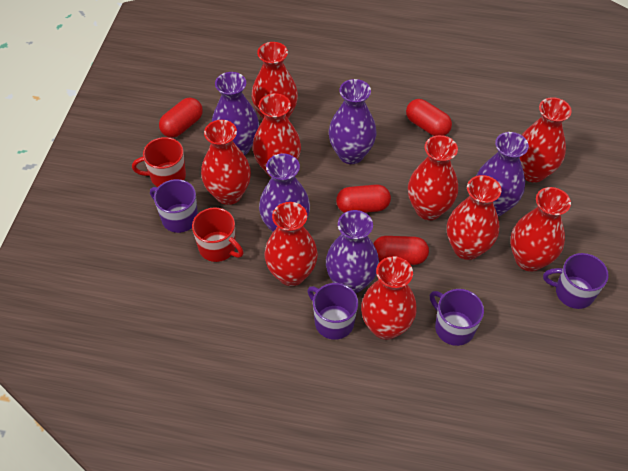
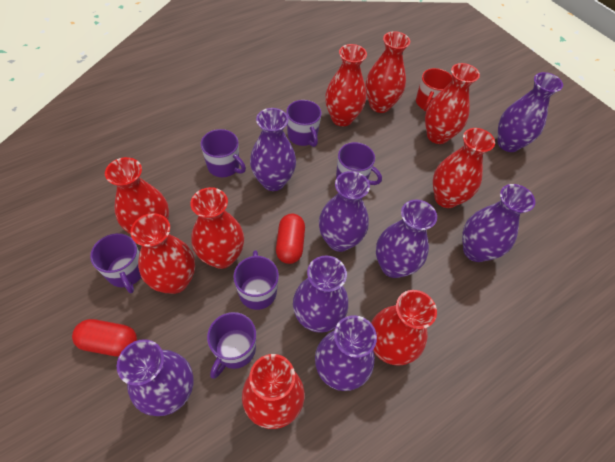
purple mug: [150,179,198,233] [307,283,358,340] [430,289,484,346] [543,253,609,309] = 4 -> [90,233,141,293] [201,129,246,177] [207,312,256,379] [233,250,279,310] [286,100,322,147] [336,142,382,185] = 6
purple vase: [212,72,259,155] [259,153,310,232] [326,210,379,294] [329,79,376,164] [476,132,529,216] = 5 -> [117,339,194,416] [250,108,296,191] [293,255,348,333] [315,315,377,391] [319,171,370,252] [376,200,437,278] [462,184,535,262] [498,72,563,152] = 8
red capsule: [159,98,203,138] [336,184,391,213] [373,236,429,265] [406,99,452,136] = 4 -> [72,319,137,357] [276,214,305,264] = 2
red mug: [132,137,186,187] [192,207,244,262] = 2 -> [416,68,452,111] = 1

